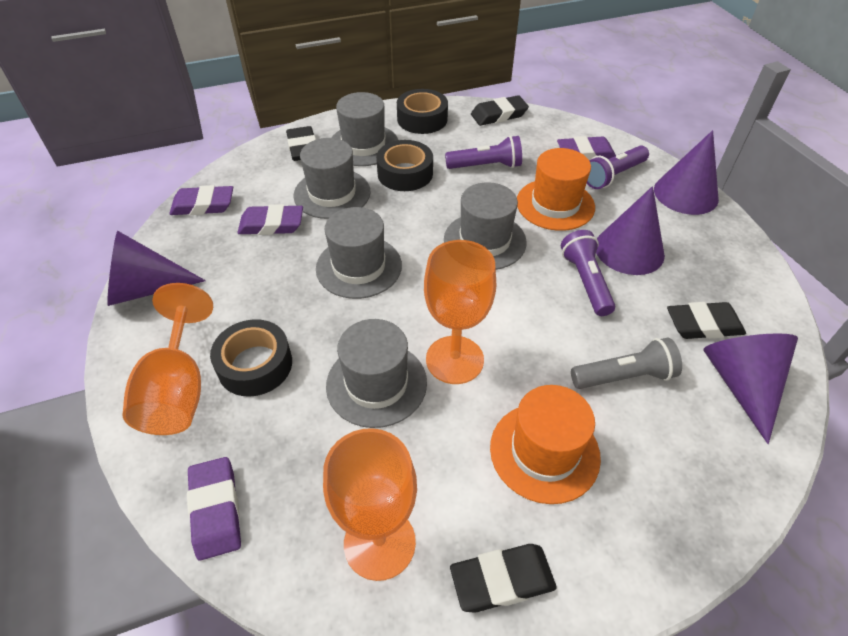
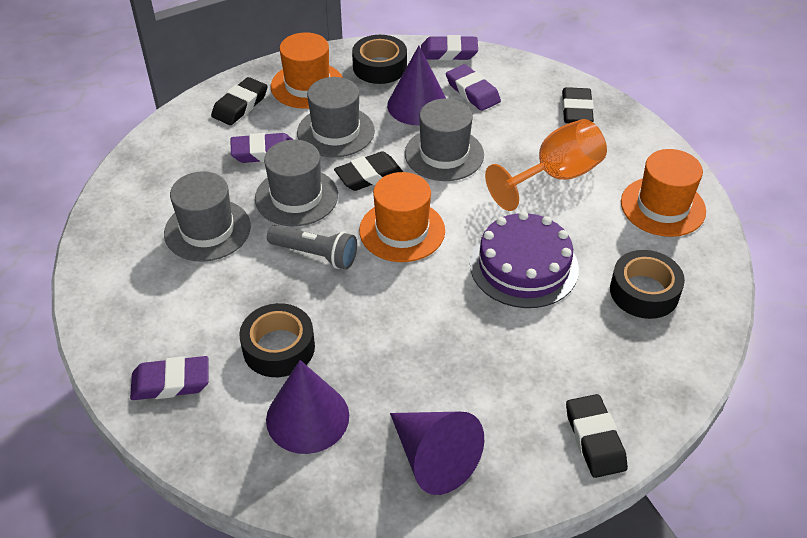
grey hat: [294,138,371,219] [316,207,402,299] [326,319,427,428] [331,92,398,166] [444,182,527,270] = 5 -> [164,171,251,262] [255,140,338,226] [297,77,375,157] [405,99,484,181] = 4
orange goblet: [122,283,213,435] [323,428,417,581] [424,240,496,384] = 3 -> [485,119,607,211] = 1
orange hat: [490,385,601,504] [517,148,595,231] = 2 -> [271,32,343,109] [359,172,445,262] [621,149,706,237] = 3
purple cake: none = 0 -> [470,211,579,308] = 1
purple cone: [107,231,206,306] [596,186,665,275] [654,130,719,215] [703,333,798,444] = 4 -> [266,360,349,454] [387,46,446,125] [390,412,484,495] = 3
purple flashlight: [445,136,522,169] [561,230,615,316] [587,146,649,189] = 3 -> none = 0

